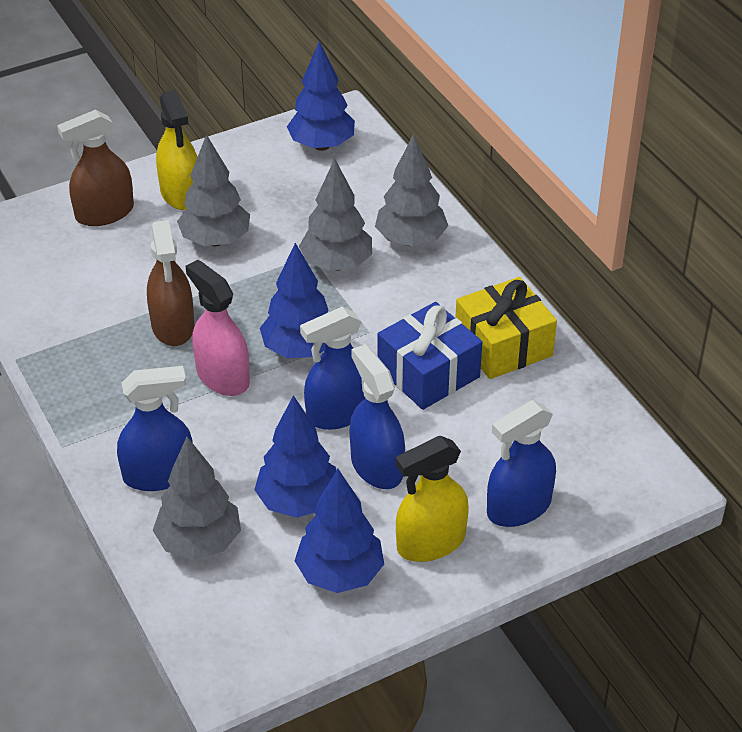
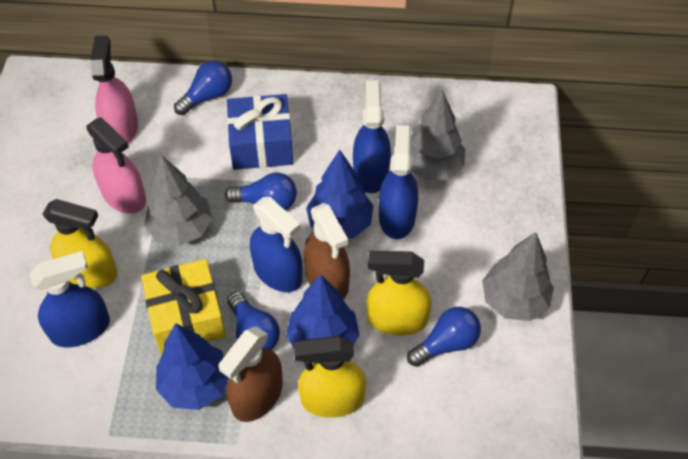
blue light bulb: none = 0 -> [174,61,232,115] [225,173,297,210] [227,292,280,350] [407,307,481,367] = 4
blue tree: [254,395,337,518] [260,243,329,358] [287,41,355,151] [295,469,384,593] = 4 -> [156,323,229,410] [286,274,360,348] [306,149,374,238] = 3
grey tree: [153,437,241,560] [177,134,250,246] [299,158,372,271] [375,134,448,246] = 4 -> [144,155,212,246] [410,90,465,180] [482,232,554,321] = 3
pink spray bottle: [186,260,250,396] = 1 -> [86,117,146,214] [90,35,138,144] = 2
yellow spray bottle: [156,90,197,210] [396,436,469,562] = 2 -> [43,199,118,289] [294,336,366,418] [367,251,432,336] = 3

